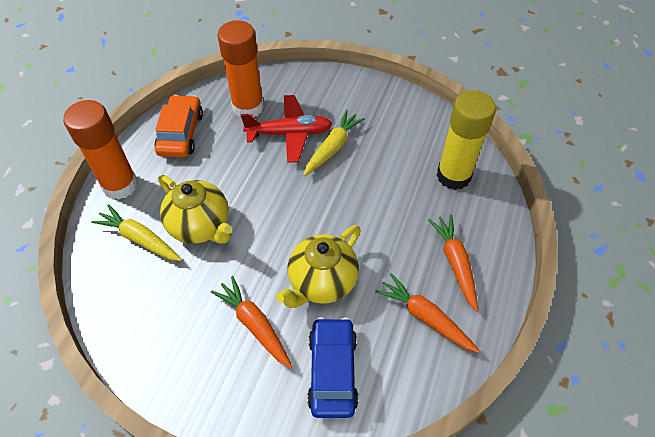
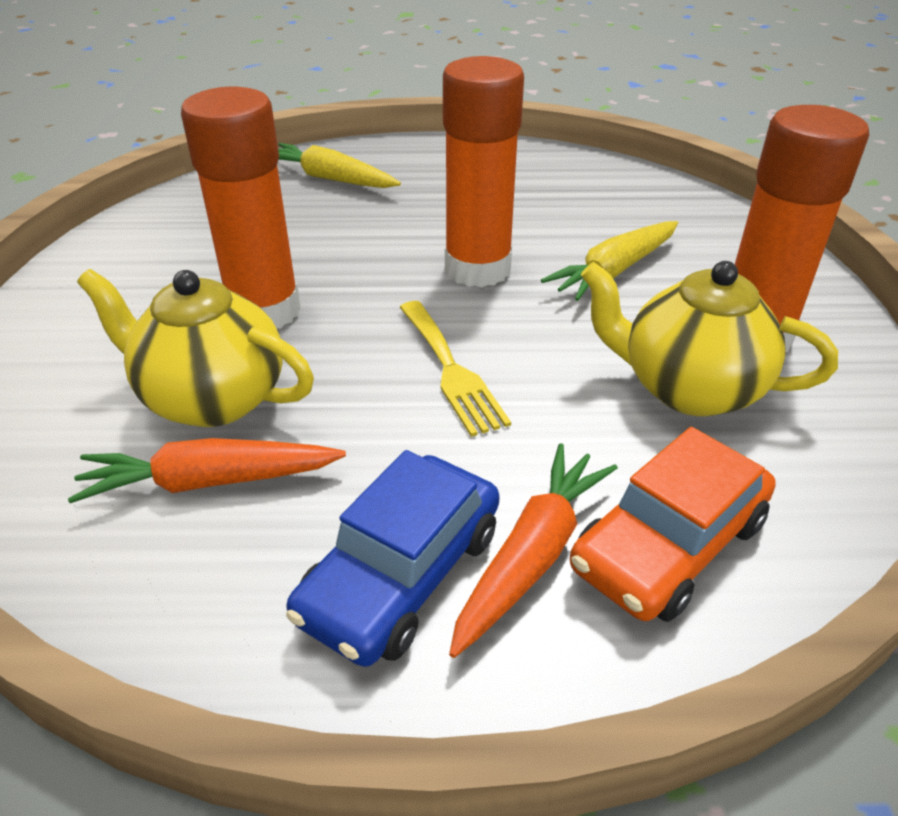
orange carrot: [211,276,292,368] [375,273,480,353] [428,214,478,312] = 3 -> [68,438,346,503] [449,443,618,658] = 2
orange glue stick: [63,100,138,200] [217,20,264,118] = 2 -> [181,87,301,329] [443,56,524,287] [735,105,869,352] = 3
red plane: [241,95,332,163] = 1 -> none = 0
yellow fork: none = 0 -> [399,301,511,437] = 1
yellow glue stick: [437,90,496,190] = 1 -> none = 0

